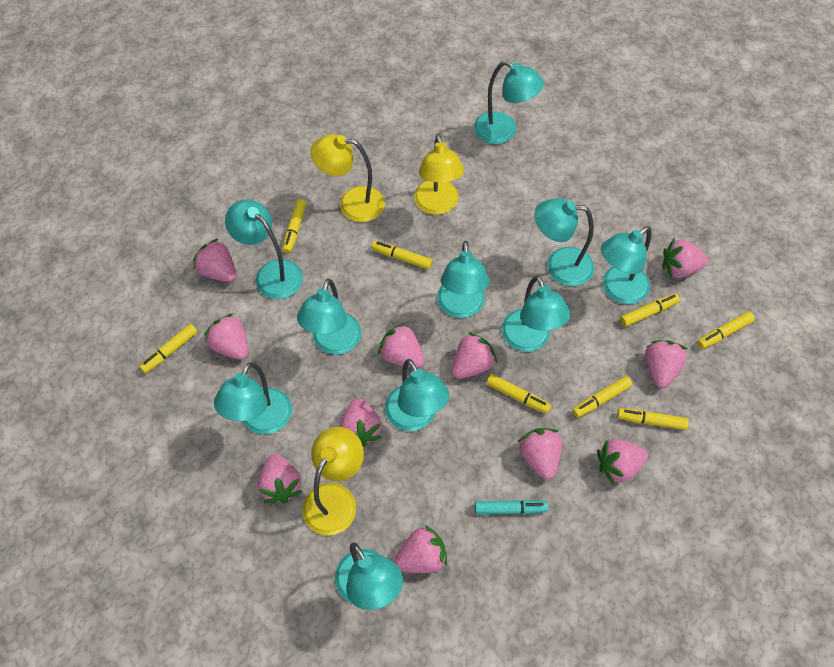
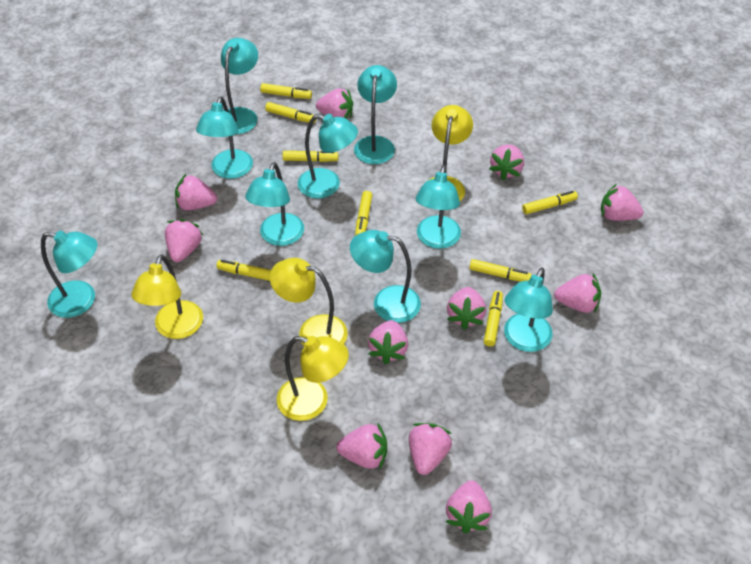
turquoise lamp: [214,362,292,434] [225,200,303,299] [297,279,361,355] [335,542,403,610] [385,359,449,431] [437,241,490,318] [474,61,544,144] [502,276,571,352] [534,198,594,286] [601,226,652,304] = 10 -> [41,231,98,318] [196,96,253,179] [221,38,258,134] [245,162,304,246] [298,114,358,198] [350,230,421,323] [354,65,397,164] [416,165,461,249] [504,267,553,352] = 9
turquoise marker: [475,500,548,515] = 1 -> none = 0
yellow lamp: [302,427,364,536] [310,134,385,222] [414,134,464,215] = 3 -> [131,255,203,339] [270,258,348,346] [277,336,349,421] [429,105,473,201] = 4

